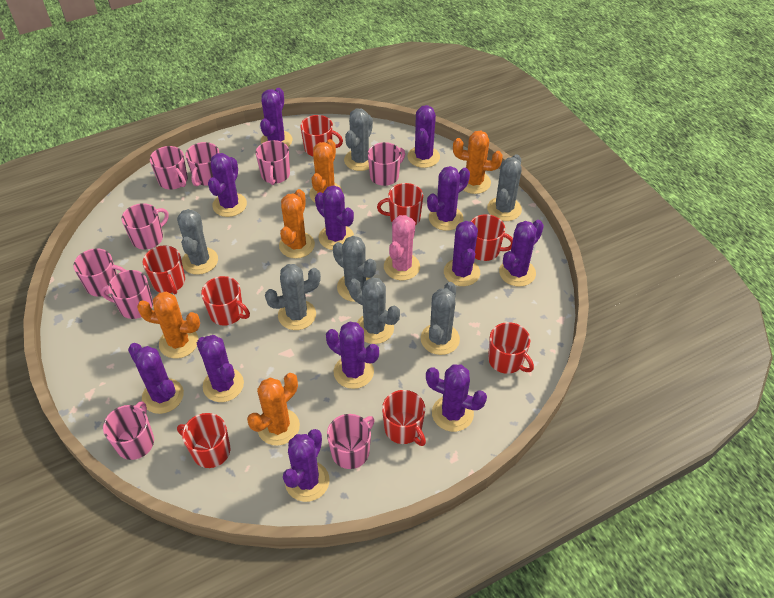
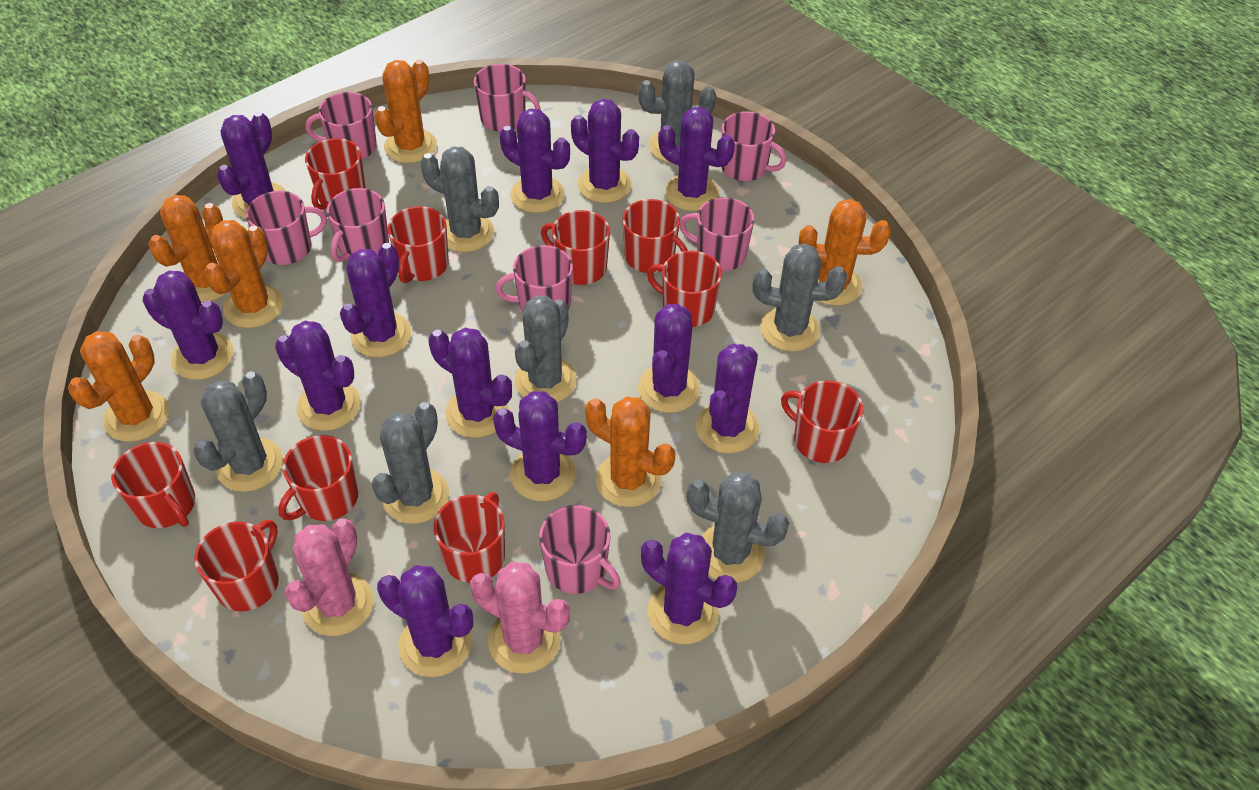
orange cactus: [137,292,200,358] [247,373,300,446] [279,189,315,259] [309,139,343,203] [453,130,503,194] = 5 -> [68,331,169,442] [148,195,228,303] [204,220,283,328] [374,60,437,163] [585,397,675,507] [799,199,891,306] = 6
pink cactus: [384,215,420,280] = 1 -> [284,518,374,636] [470,562,570,674] = 2
pink mug: [73,248,126,297] [101,270,153,319] [103,401,154,460] [122,203,169,249] [150,146,188,190] [185,142,219,186] [256,140,290,185] [327,414,375,469] [368,142,405,186] = 9 -> [246,191,327,265] [305,92,377,159] [327,188,389,262] [474,64,541,132] [495,245,573,313] [539,505,621,594] [679,197,754,271] [721,111,787,181] = 8
purple cactus: [128,343,184,414] [197,335,244,402] [208,153,247,217] [260,88,292,147] [283,429,329,502] [315,185,354,250] [326,321,379,389] [408,105,440,168] [426,364,487,432] [427,166,470,231] [444,221,480,286] [499,220,544,287] = 12 -> [143,271,234,380] [217,112,286,219] [275,321,361,431] [340,243,411,358] [377,565,473,677] [428,328,512,438] [493,391,587,501] [500,108,570,213] [571,99,639,203] [638,304,700,413] [641,533,737,644] [658,107,735,211] [696,344,759,453] = 13
red mug: [143,245,185,294] [177,413,230,468] [201,276,250,326] [300,115,343,156] [377,183,423,226] [382,390,426,446] [470,214,513,261] [488,322,534,374] = 8 -> [111,442,195,528] [194,520,279,612] [278,435,358,521] [305,138,366,210] [388,206,449,283] [433,492,505,583] [541,210,610,285] [622,199,688,273] [647,251,722,327] [781,380,863,463] = 10

